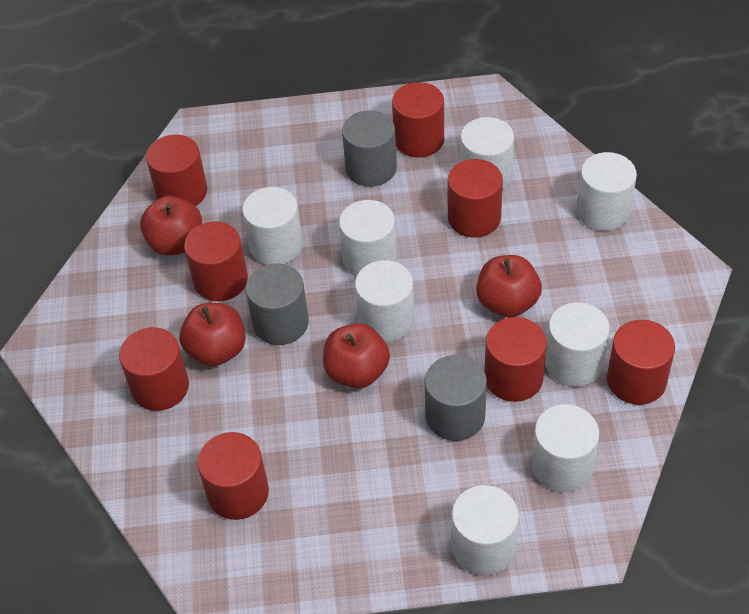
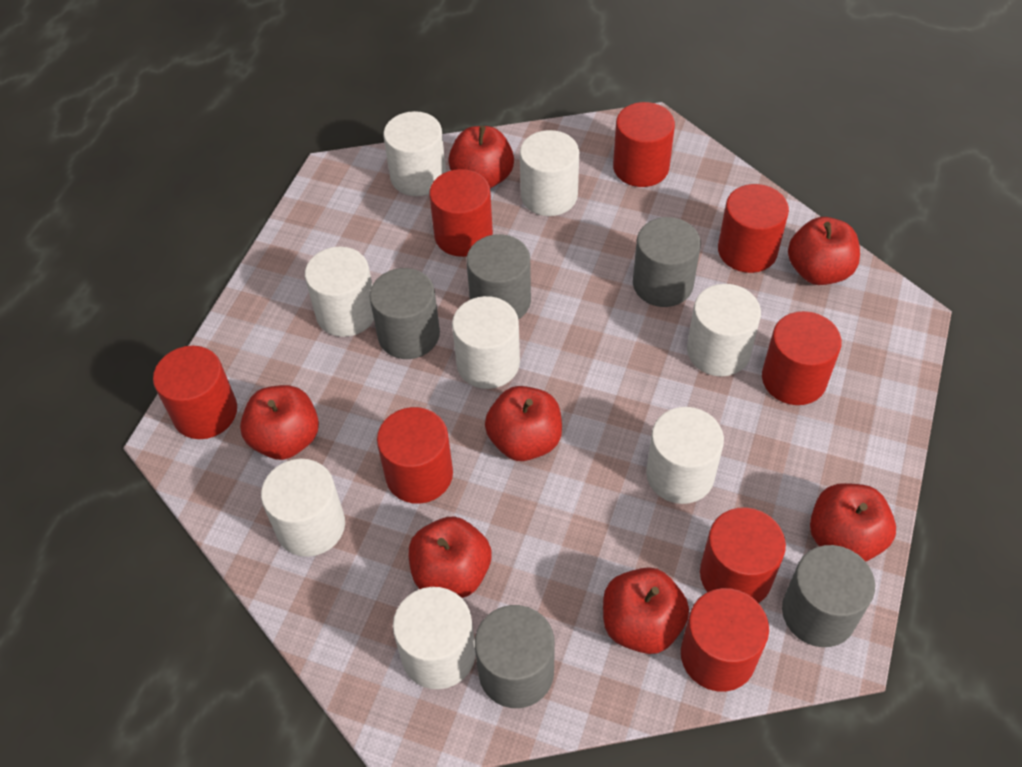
grey cylinder: [245,263,309,345] [342,110,397,187] [424,355,487,441] = 3 -> [369,268,440,359] [466,234,531,319] [475,605,555,708] [633,217,701,307] [782,545,875,647] = 5
red apple: [140,196,202,256] [179,303,246,366] [323,323,390,388] [476,255,542,318] = 4 -> [240,385,319,460] [409,516,491,598] [448,126,514,188] [485,386,562,461] [603,567,689,654] [788,217,860,285] [810,483,896,562] = 7

